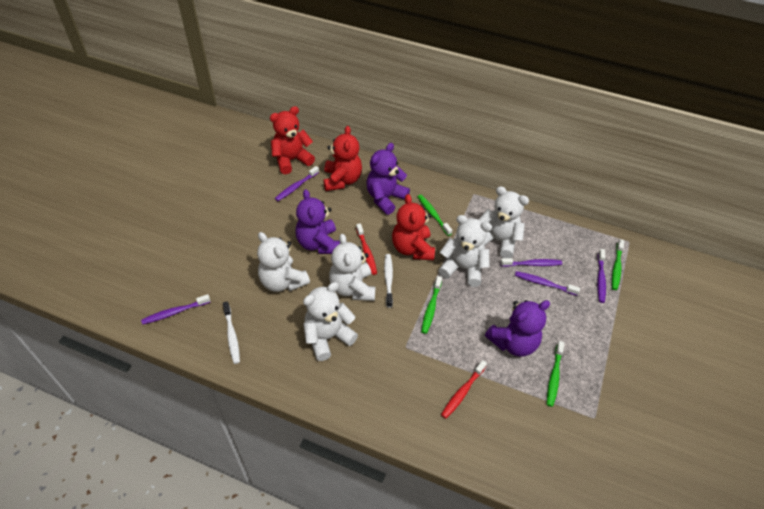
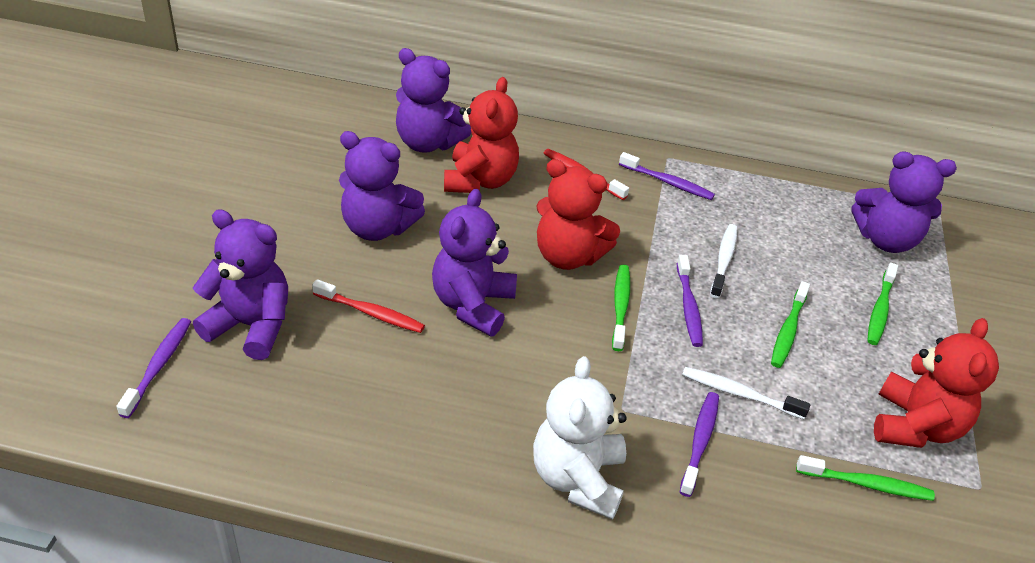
purple teddy bear: [296,189,340,254] [367,143,410,215] [485,300,550,357] = 3 -> [193,209,288,360] [339,131,425,241] [396,48,471,153] [432,189,517,336] [852,151,957,253] = 5
purple toothbrush: [141,294,211,325] [275,166,319,201] [500,258,562,267] [515,271,580,296] [597,249,606,303] = 5 -> [116,318,191,418] [619,152,715,200] [677,255,703,347] [680,392,719,497] = 4
white teddy bear: [257,232,310,292] [303,282,358,361] [329,234,375,301] [438,215,492,287] [478,186,529,258] = 5 -> [533,356,627,520] = 1

